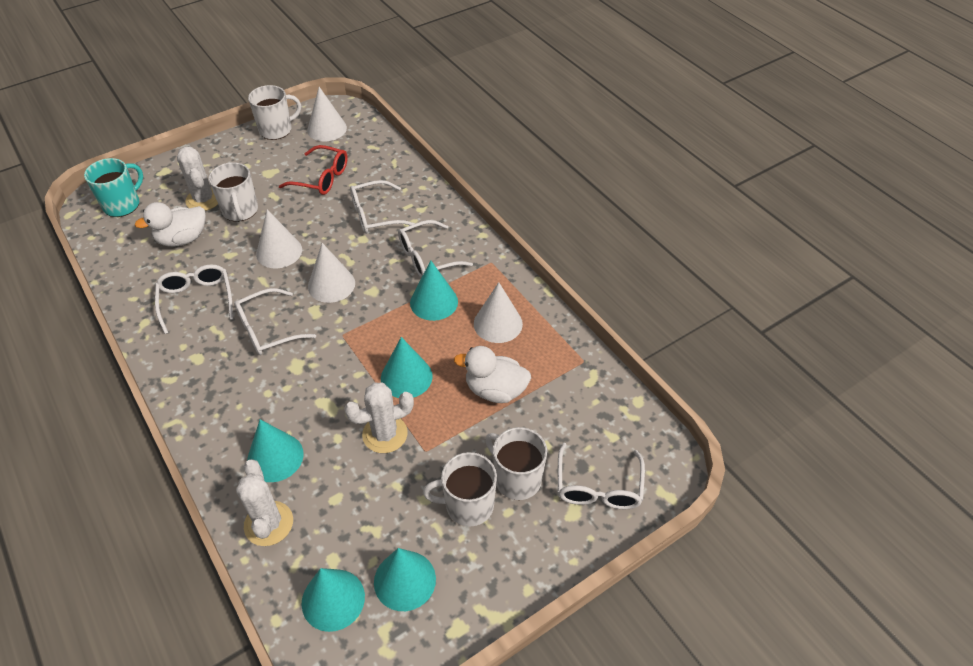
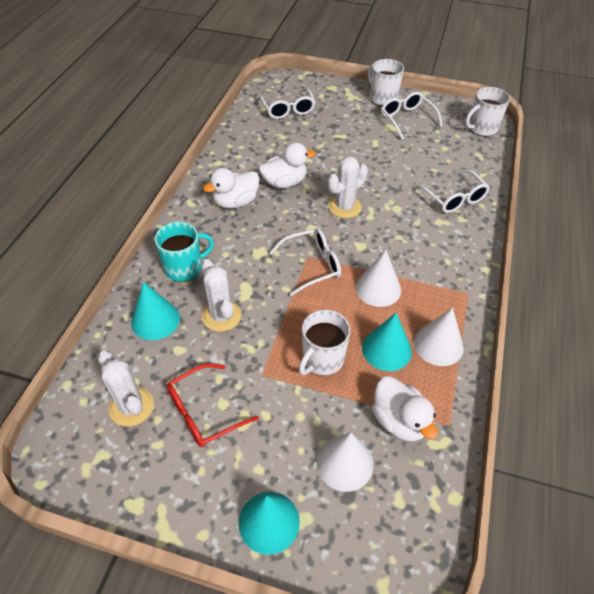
turquoise cone: [247,419,304,482] [301,568,365,632] [374,548,436,611] [381,337,433,398] [410,260,458,321] = 5 -> [131,282,180,340] [239,492,300,555] [362,313,412,371] = 3
white cone: [256,210,302,268] [307,87,347,141] [308,243,355,303] [474,282,523,343] = 4 -> [316,432,374,492] [355,250,401,307] [414,308,464,366] = 3
white duck: [135,202,206,247] [454,346,531,403] = 2 -> [203,168,259,209] [259,142,315,188] [372,376,438,442] = 3
white glasses: [155,264,233,334] [234,288,316,355] [350,180,416,234] [398,220,473,278] [558,443,645,509] = 5 -> [259,88,315,119] [270,228,341,296] [381,92,443,140] [415,170,490,213] = 4
white mug: [209,162,258,222] [248,85,301,140] [423,452,497,527] [485,427,547,500] = 4 -> [299,309,351,375] [368,59,404,106] [465,87,510,137] = 3

